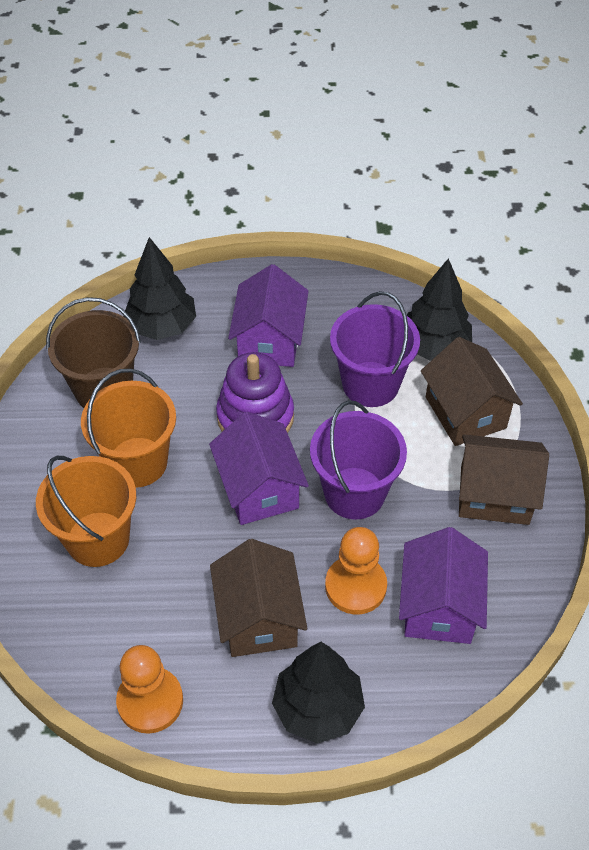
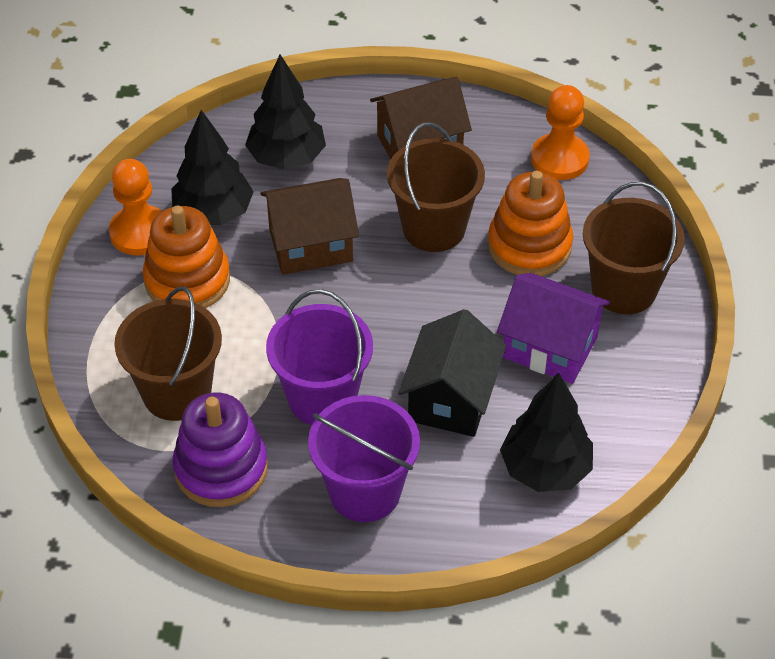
black house: none = 0 -> [398,309,506,437] = 1
brown bucket: [46,297,141,408] = 1 -> [114,286,222,421] [387,122,485,252] [583,182,685,314] = 3
brown house: [210,539,307,657] [421,337,523,446] [459,434,549,525] = 3 -> [260,178,359,275] [370,77,472,159] = 2
orange bucket: [36,456,136,567] [81,369,176,488] = 2 -> none = 0
orange stacking toy: none = 0 -> [143,206,230,308] [488,171,573,276] = 2
purple house: [209,412,309,525] [228,264,309,367] [399,527,488,644] = 3 -> [497,273,610,384] = 1

